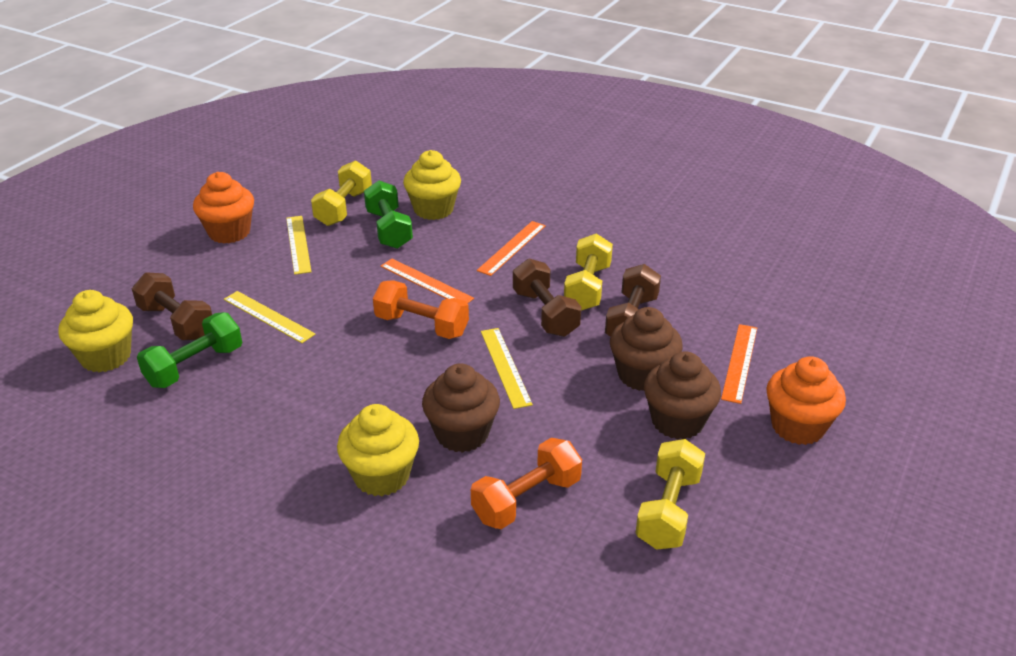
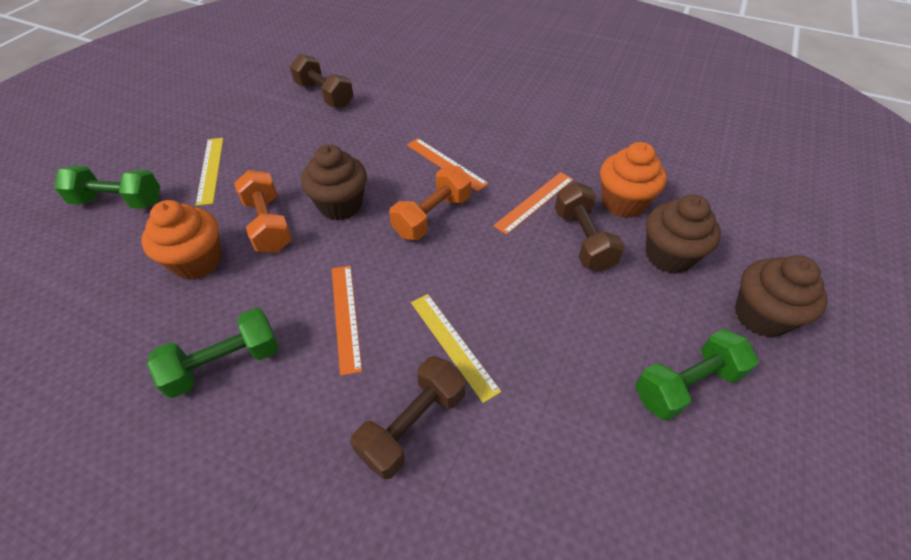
green dumbbell: [137,312,242,388] [364,180,413,249] = 2 -> [54,166,160,209] [147,308,279,398] [635,329,758,421] = 3
yellow cupcake: [58,290,133,372] [337,404,419,496] [403,150,461,220] = 3 -> none = 0
yellow dumbbell: [311,160,372,226] [564,234,613,311] [635,439,705,550] = 3 -> none = 0
yellow ruler: [224,291,315,343] [286,216,311,275] [481,328,533,409] = 3 -> [196,138,223,206] [411,294,501,403] = 2

